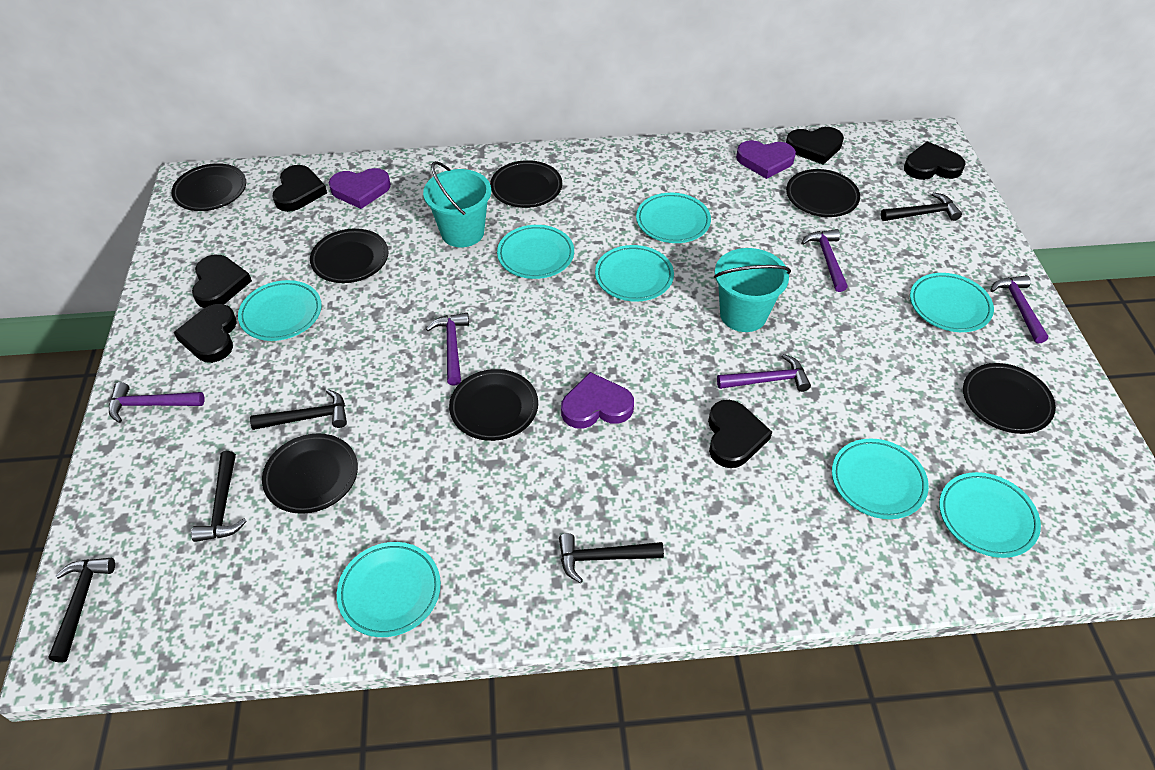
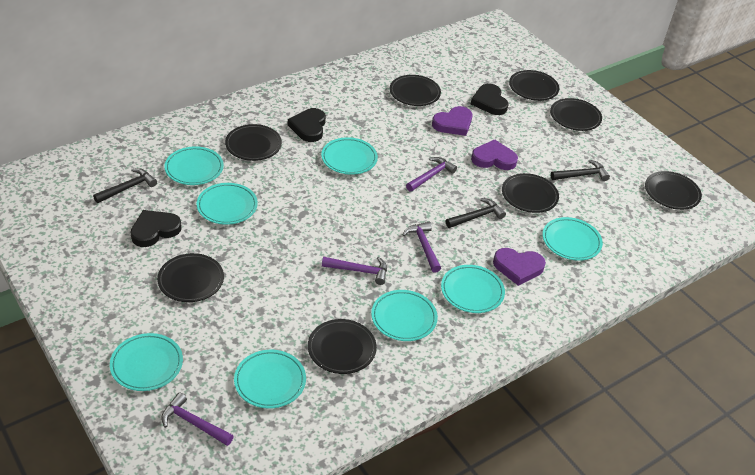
black hammer: [48,558,115,662] [191,451,247,542] [250,389,347,430] [559,533,664,583] [881,192,962,221] = 5 -> [93,168,157,203] [446,198,506,228] [550,160,610,181] = 3
black heart: [174,304,237,363] [192,255,252,308] [273,165,327,212] [708,400,772,468] [786,127,844,165] [904,142,966,180] = 6 -> [131,210,182,247] [288,108,326,142] [471,84,509,115] = 3
black plate: [171,163,246,211] [262,433,358,514] [310,228,388,283] [449,369,538,441] [490,160,562,208] [786,169,860,217] [963,363,1056,434] = 7 -> [157,253,224,302] [225,124,282,161] [308,319,377,374] [390,75,441,106] [502,173,559,213] [509,70,559,101] [550,98,602,131] [645,171,702,210] = 8
purple hammer: [109,382,204,423] [426,313,469,386] [717,354,811,392] [801,229,848,292] [990,275,1048,344] = 5 -> [161,393,234,446] [322,257,387,285] [403,222,441,273] [406,157,457,192] = 4
turquoise bucket: [423,161,491,247] [714,248,791,332] = 2 -> none = 0

